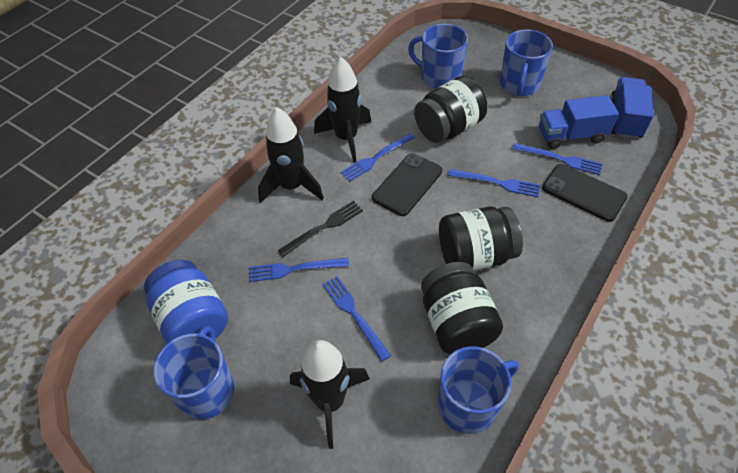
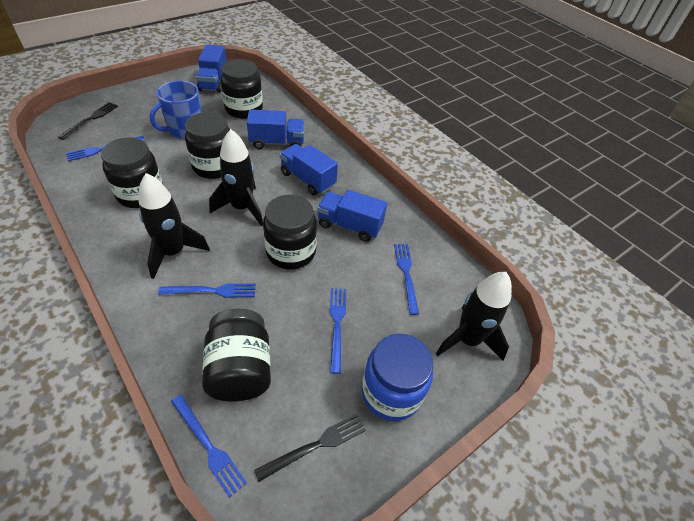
black fork: [278,201,363,257] = 1 -> [58,102,118,140] [254,414,366,482] = 2
black jar: [414,76,487,143] [421,262,503,354] [439,207,523,271] = 3 -> [101,137,163,208] [185,112,230,179] [202,309,271,402] [220,59,263,119] [263,195,317,269] = 5
black phone: [372,153,442,216] [542,164,628,222] = 2 -> none = 0
blue mug: [153,325,235,420] [408,24,468,89] [438,346,519,434] [500,29,553,96] = 4 -> [150,81,202,139] = 1
blue truck: [539,95,619,149] [610,77,654,139] = 2 -> [196,44,227,92] [247,109,304,149] [280,144,338,195] [317,190,387,242] = 4

